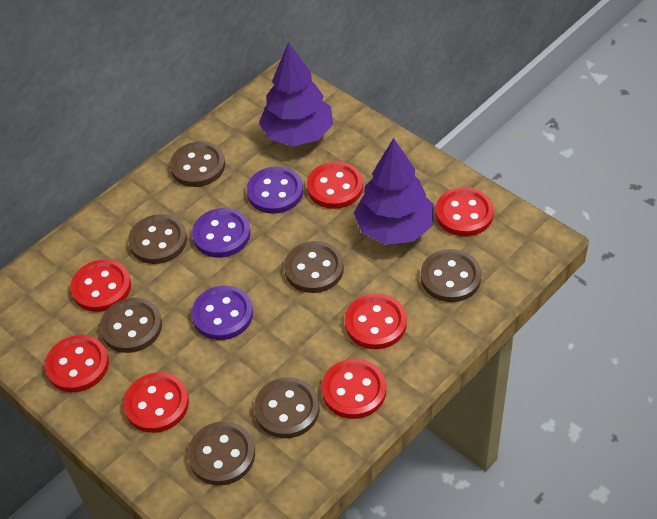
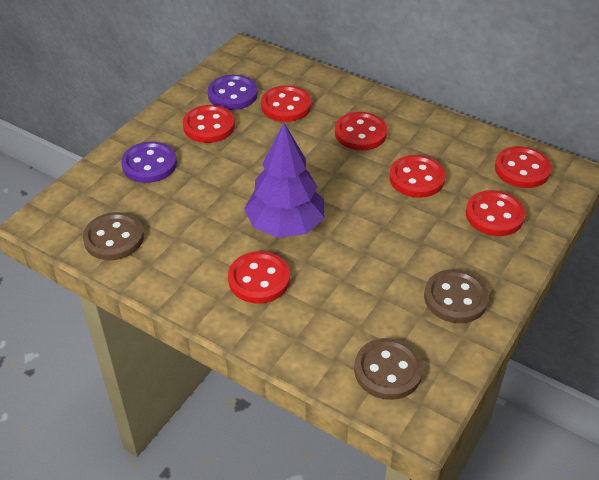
brown button: [100,298,162,353] [128,214,187,264] [170,142,225,187] [188,421,255,486] [254,377,319,438] [284,241,344,293] [421,249,481,302] = 7 -> [83,212,144,260] [354,338,423,400] [424,269,489,323] = 3
purple button: [191,286,253,340] [192,208,250,258] [247,166,303,214] = 3 -> [121,142,177,183] [208,75,258,110] = 2
purple tree: [259,42,333,146] [354,138,433,245] = 2 -> [244,123,325,238] = 1

